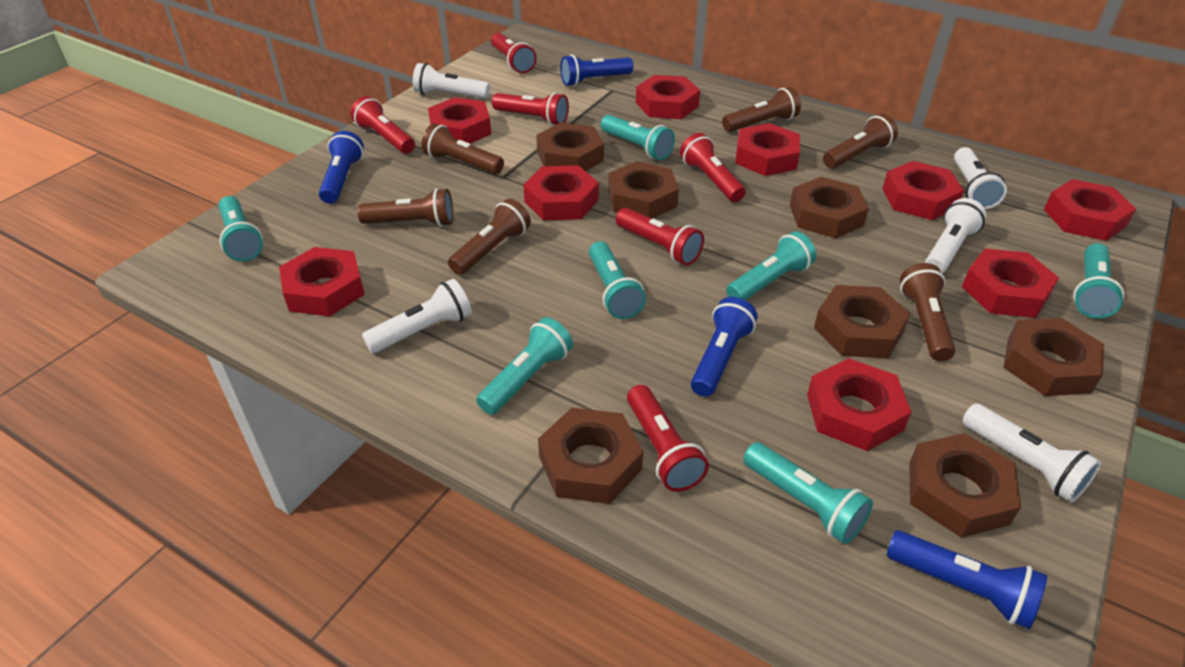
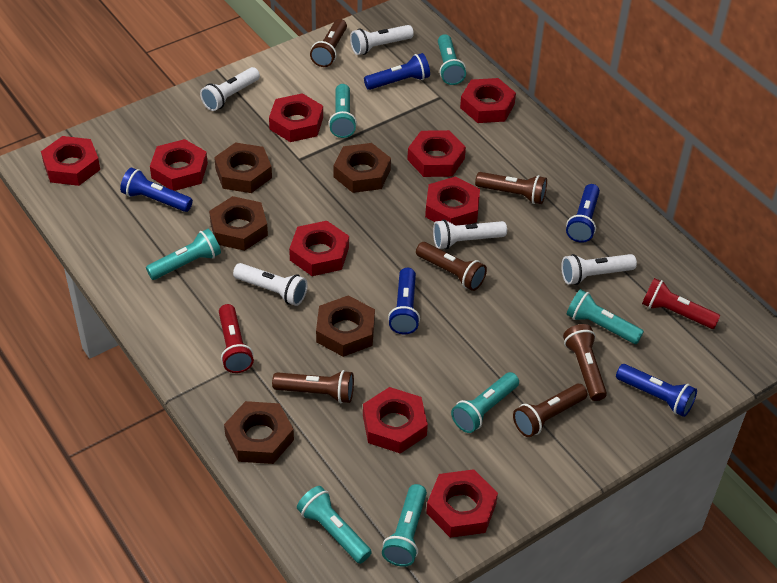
blue flashlight: [319,131,364,204] [560,54,633,86] [691,297,757,397] [887,530,1047,629] = 4 -> [120,168,193,212] [364,53,430,90] [388,268,420,334] [566,184,600,243] [616,364,697,417] = 5
brown nut: [536,123,604,171] [538,408,643,504] [608,161,679,219] [790,177,869,238] [814,285,911,358] [910,433,1021,537] [1003,318,1104,396] = 7 -> [209,196,268,251] [214,142,272,193] [224,401,294,464] [316,295,375,357] [334,143,391,193] = 5
red flashlight: [351,96,415,154] [491,33,536,73] [492,92,569,126] [616,208,704,265] [627,385,709,492] [680,133,746,202] = 6 -> [219,304,254,373] [642,278,720,329] = 2

